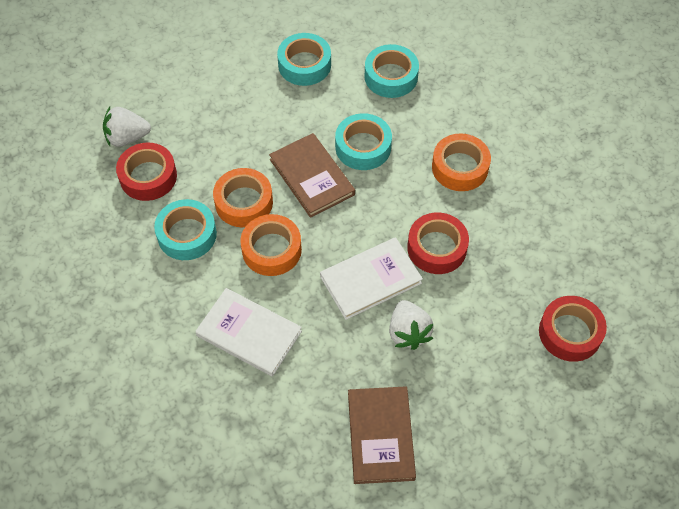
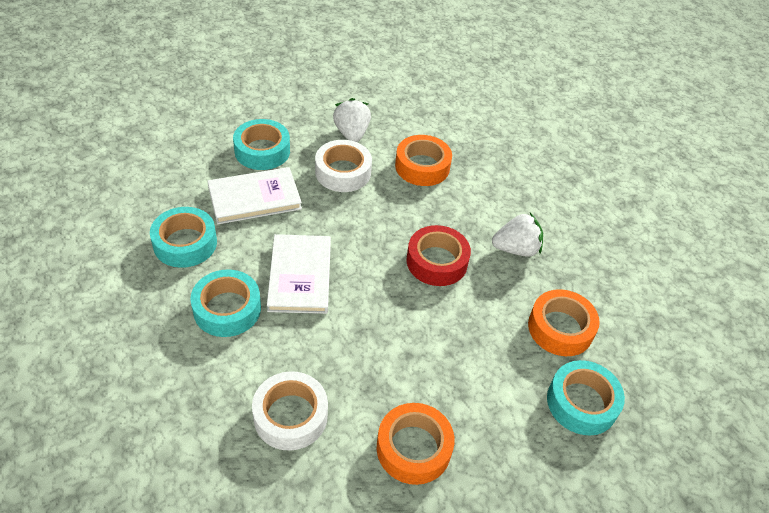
brown book: [269,133,355,218] [348,386,416,484] = 2 -> none = 0
red tape: [116,143,177,201] [407,213,469,274] [539,296,607,362] = 3 -> [406,225,471,286] = 1
white tape: none = 0 -> [252,371,328,451] [315,140,372,192] = 2

